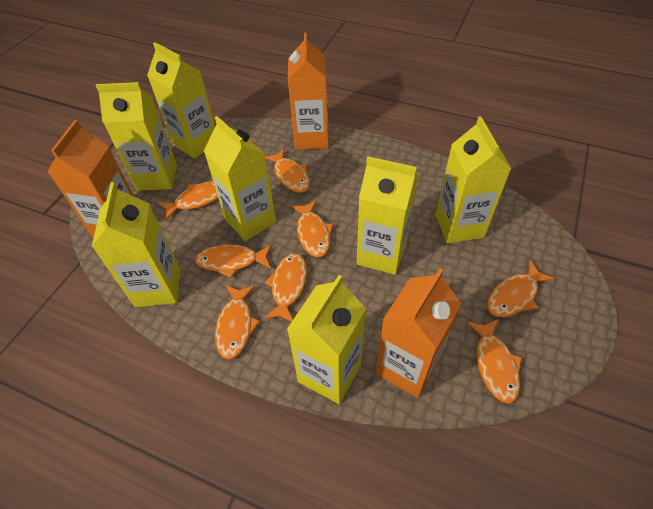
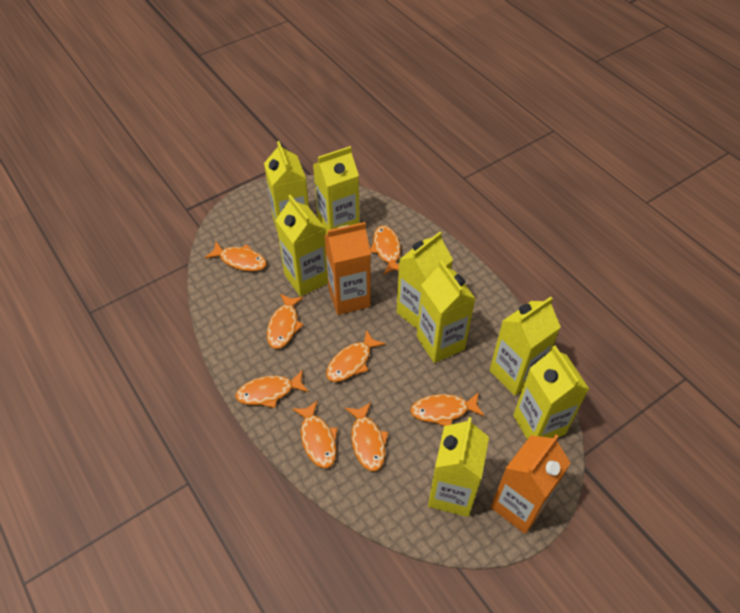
orange carton: [47,120,134,238] [288,33,329,150] [376,268,461,398] = 3 -> [324,222,371,315] [491,435,570,534] = 2
yellow carton: [92,182,180,307] [96,82,177,191] [147,42,215,159] [204,116,276,241] [287,275,366,404] [357,156,418,275] [435,116,511,243] = 7 -> [264,141,309,232] [276,195,328,297] [313,146,359,235] [397,232,453,329] [417,260,476,363] [428,417,489,517] [489,297,561,396] [513,345,589,440] = 8

